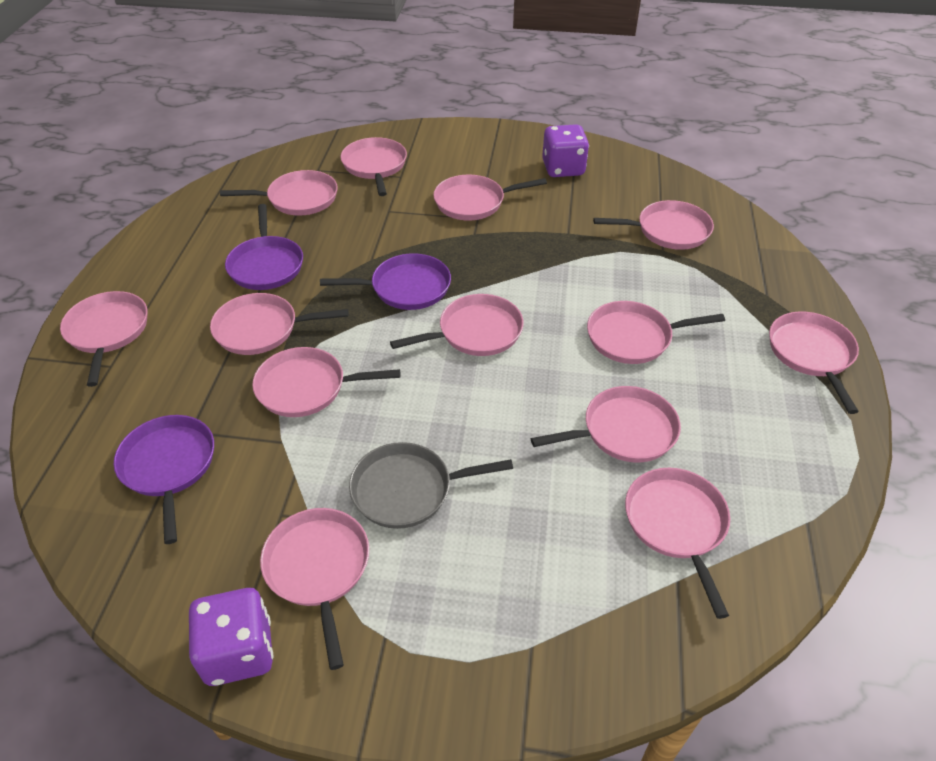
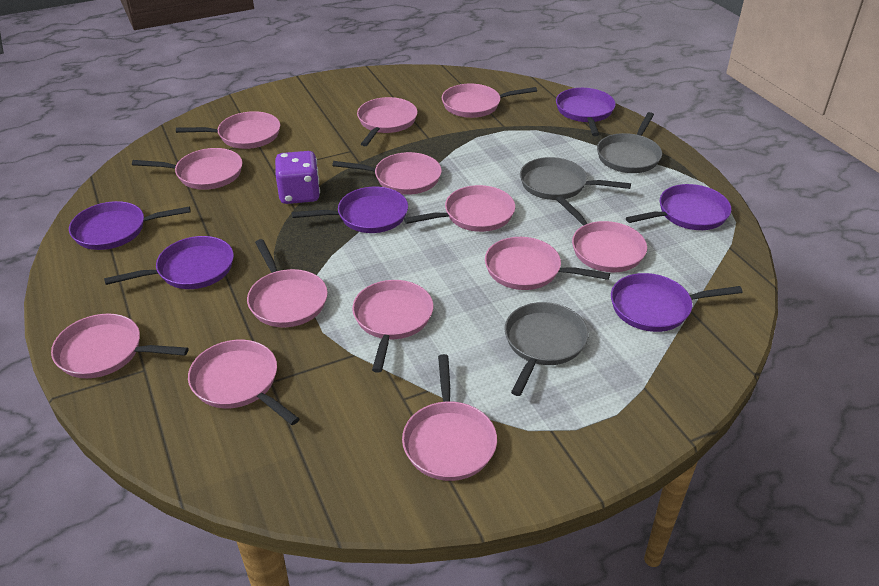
grey pan: [349,442,513,529] = 1 -> [504,302,588,396] [520,157,631,200] [597,112,662,173] = 3
purple dice: [189,588,273,686] [542,124,589,177] = 2 -> [275,151,320,204] = 1
purple pan: [114,415,214,544] [225,204,303,290] [320,253,451,310] = 3 -> [69,201,191,250] [104,236,234,289] [292,187,408,233] [556,88,616,136] [611,273,743,332] [626,184,731,230] = 6

